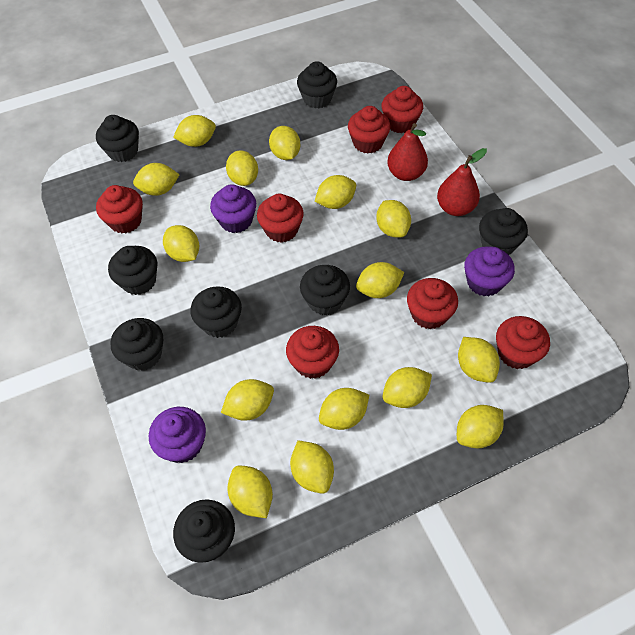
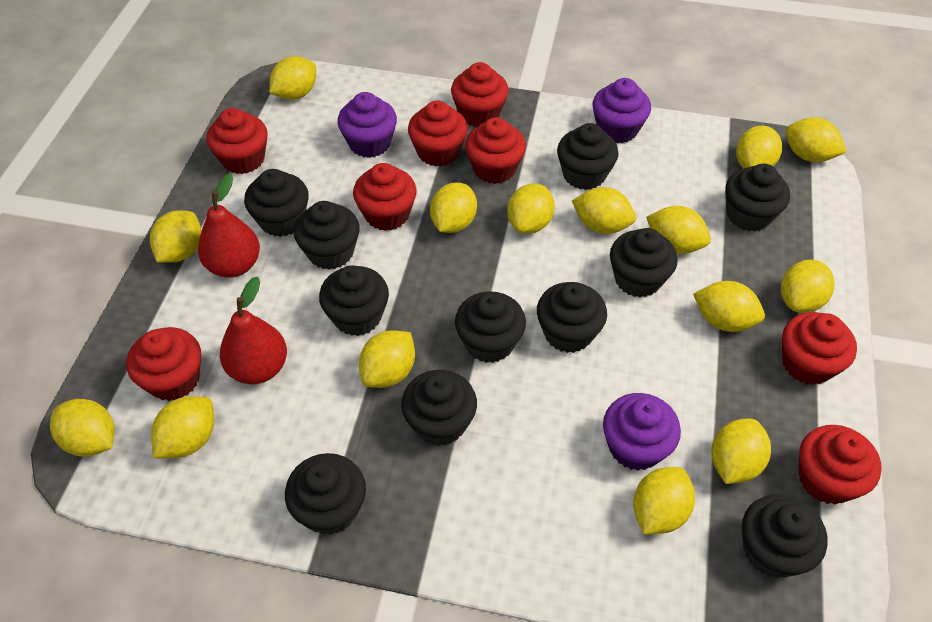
black cupcake: [96,115,139,162] [108,246,157,295] [111,318,163,370] [173,499,235,563] [190,286,242,338] [297,61,337,108] [300,265,350,315] [479,208,528,255] = 8 -> [244,169,309,237] [285,453,366,535] [294,201,360,270] [319,265,389,336] [401,370,477,446] [455,291,526,363] [537,282,607,353] [557,123,619,190] [610,228,678,297] [725,164,790,231] [742,494,828,578] = 11
red cupcake: [96,185,143,234] [257,194,304,243] [286,326,339,379] [348,106,390,154] [382,86,423,133] [407,278,458,330] [496,316,550,369] = 7 -> [126,327,201,401] [207,108,267,174] [353,163,417,231] [408,100,468,166] [451,62,509,127] [465,117,526,184] [782,312,857,385] [799,425,882,505] = 8

